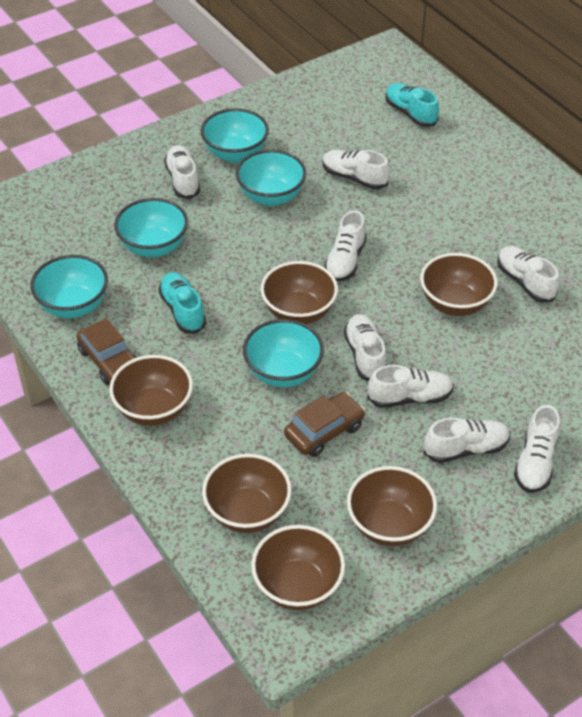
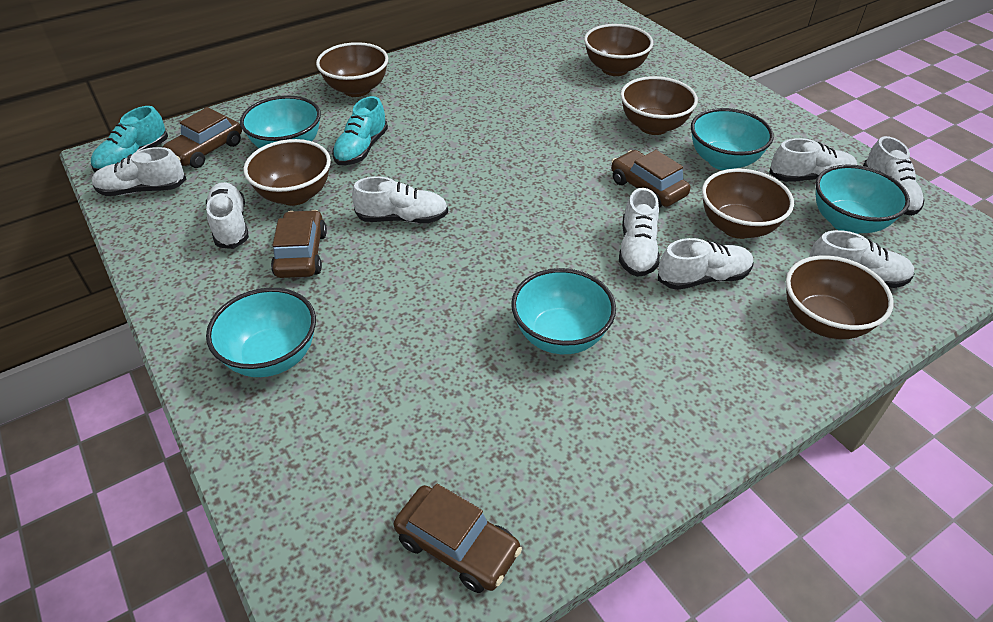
brown car: [77,318,137,385] [284,392,365,457] = 2 -> [163,107,242,168] [271,210,327,278] [394,484,522,593] [611,150,690,208] = 4

